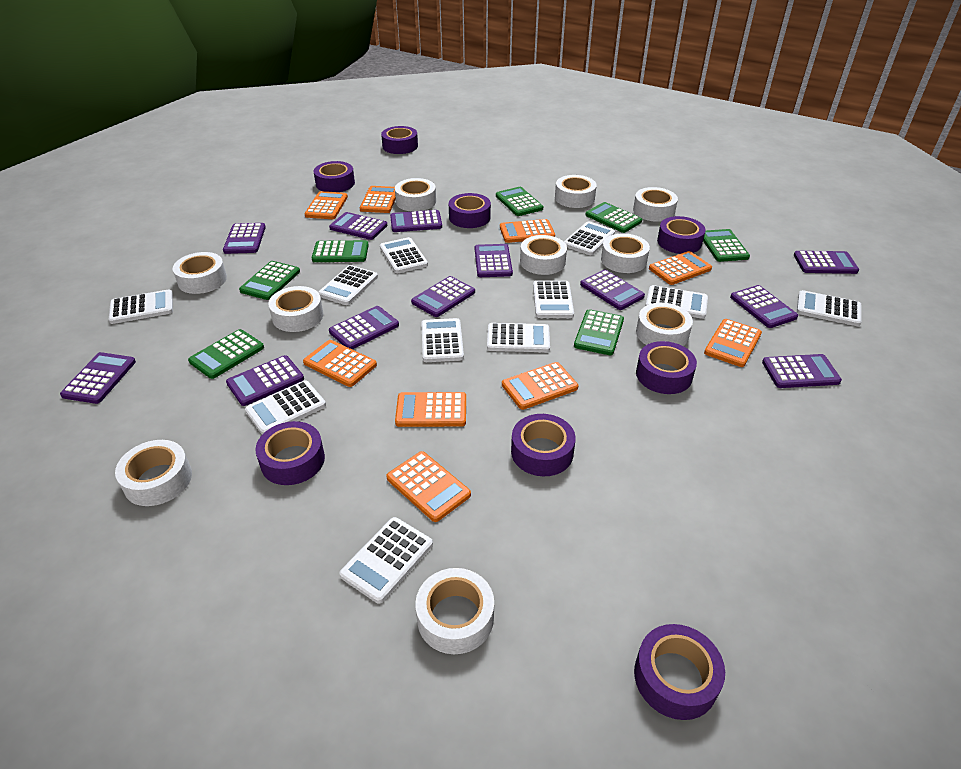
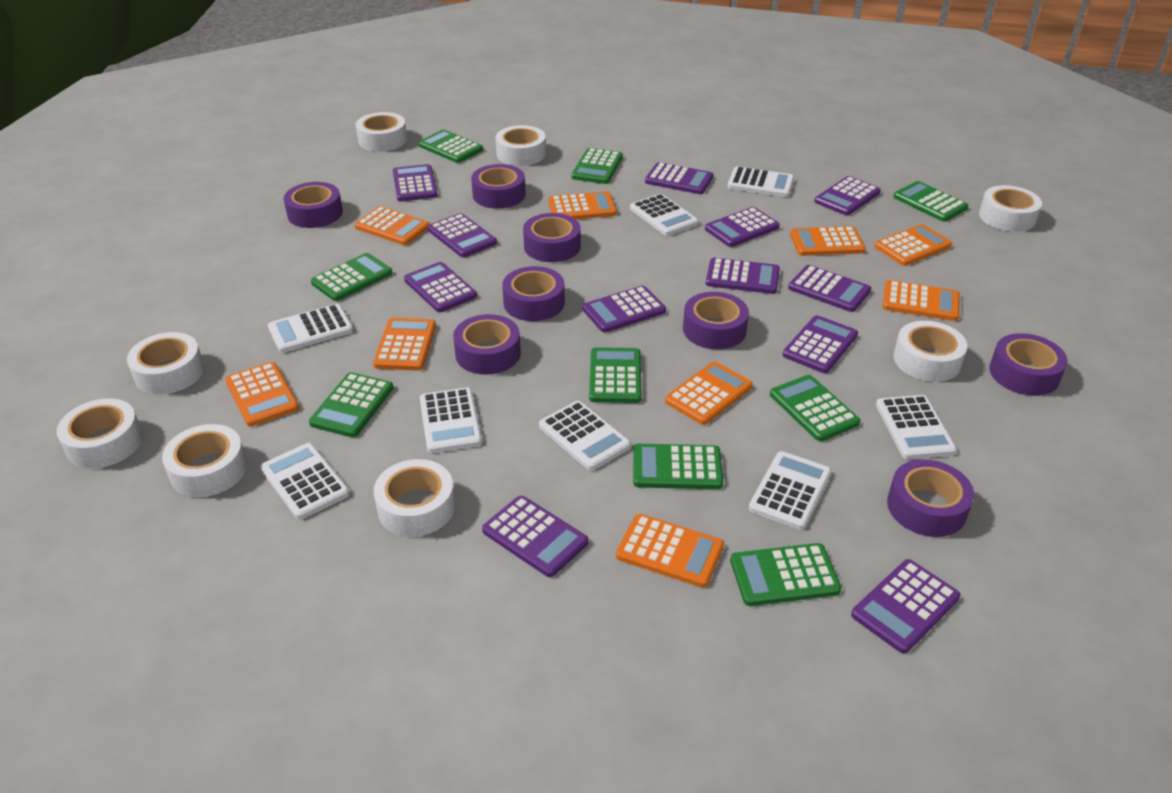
green calculator: [188,329,264,379] [239,261,300,300] [312,240,369,262] [496,187,543,216] [574,309,624,355] [585,202,642,233] [703,229,750,262] = 7 -> [309,372,393,437] [311,253,393,301] [418,130,483,163] [571,148,623,184] [589,347,642,403] [633,444,723,489] [730,543,841,606] [770,375,860,441] [893,181,968,222] = 9
white calculator: [109,289,173,324] [245,380,326,434] [318,265,378,305] [339,517,433,604] [380,237,428,273] [421,318,464,362] [487,323,550,352] [533,281,574,318] [564,221,615,255] [646,285,708,319] [797,290,862,326] = 11 -> [260,443,350,520] [268,304,353,353] [420,388,482,453] [539,401,631,471] [630,194,699,236] [727,167,794,197] [749,451,831,530] [876,395,957,459] = 8
white tape: [115,440,192,506] [173,252,227,294] [268,286,323,332] [395,178,436,212] [415,568,494,654] [520,235,567,275] [555,175,597,208] [601,233,650,273] [633,187,678,222] [636,303,693,346] = 10 -> [56,398,143,469] [127,332,204,394] [162,424,247,497] [356,112,407,152] [374,459,455,537] [496,125,546,166] [894,321,968,382] [979,185,1042,232] = 8

